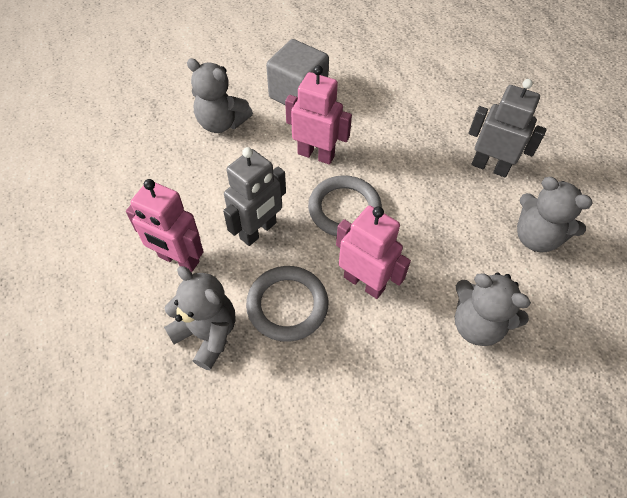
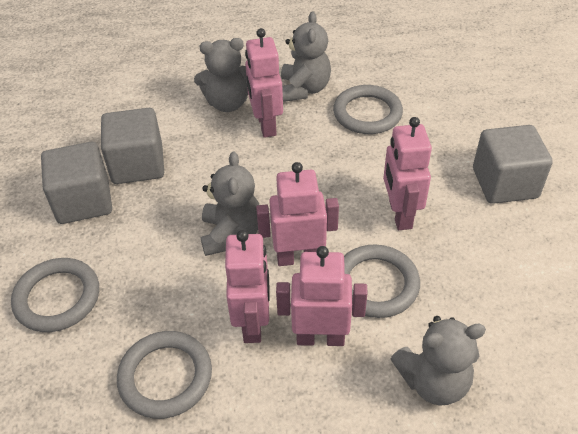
grey cube: [266,39,329,105] = 1 -> [41,142,112,224] [101,108,164,184] [473,125,553,204] = 3
grey ring: [246,266,328,342] [308,175,382,236] = 2 -> [11,258,99,332] [117,331,212,419] [333,85,403,134] [344,244,420,318] = 4
grey robot: [223,147,286,246] [468,79,546,178] = 2 -> none = 0
pink robot: [126,179,204,272] [285,65,352,165] [336,205,411,299] = 3 -> [225,230,270,343] [245,28,283,138] [256,162,339,266] [276,246,368,346] [383,117,432,230] = 5

